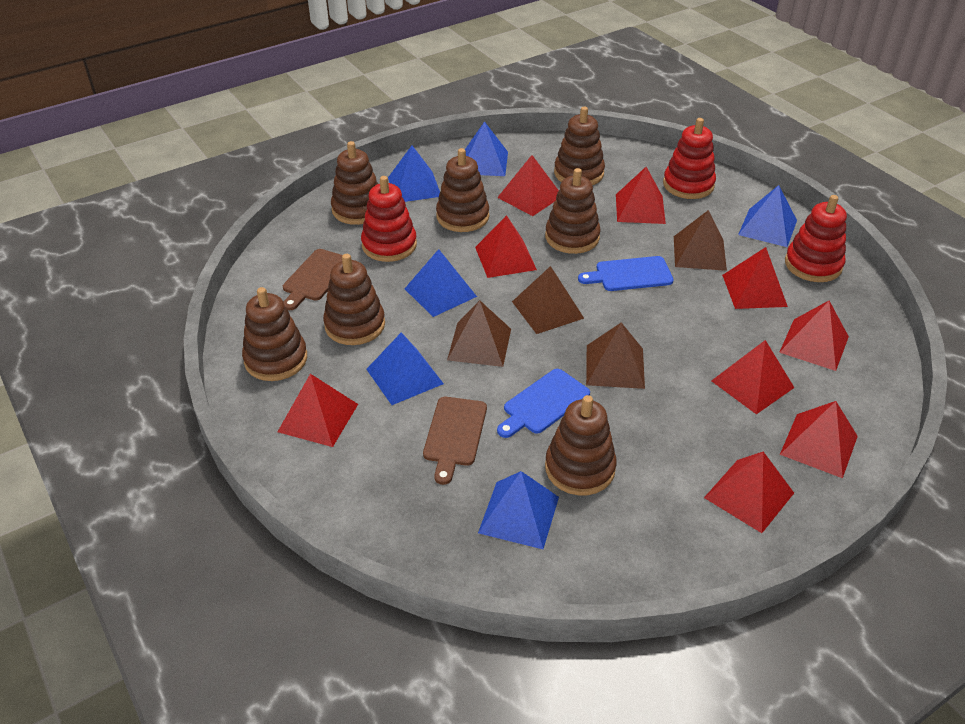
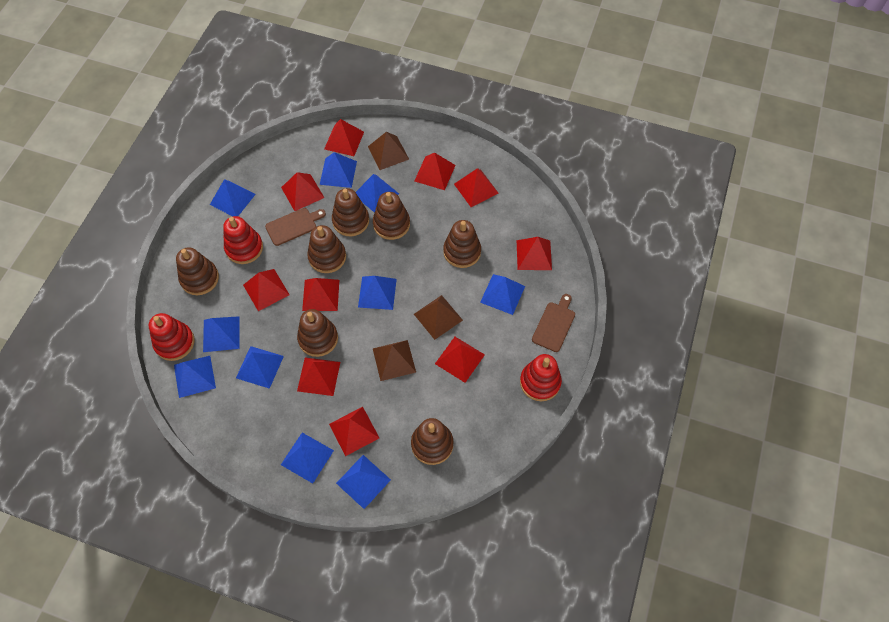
blue cutting board: [497,369,590,438] [578,256,674,291] = 2 -> none = 0
blue pyramid: [366,332,444,405] [388,146,440,202] [405,249,477,317] [465,121,508,176] [478,471,559,549] [738,185,797,247] = 6 -> [174,356,216,398] [203,316,240,352] [210,179,256,216] [236,346,284,389] [281,433,334,484] [319,152,357,188] [336,455,391,509] [356,174,399,213] [358,276,397,310] [480,274,525,315] = 10
brown pyramid: [447,300,511,367] [512,266,584,334] [586,322,645,389] [674,210,727,271] = 4 -> [368,132,409,170] [373,340,416,381] [414,295,463,340] = 3
red pyramid: [277,374,358,447] [475,215,537,278] [497,155,559,216] [616,167,666,224] [704,452,794,533] [711,340,795,414] [722,247,788,309] [779,301,849,371] [780,401,858,478] = 9 -> [243,269,290,311] [281,172,324,211] [297,358,340,396] [302,278,339,311] [324,119,364,156] [329,407,379,456] [415,153,456,190] [435,337,485,383] [454,168,498,207] [517,237,552,270] = 10

